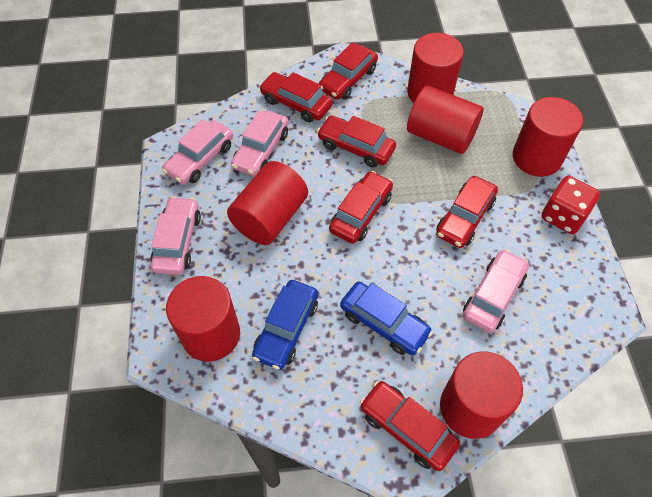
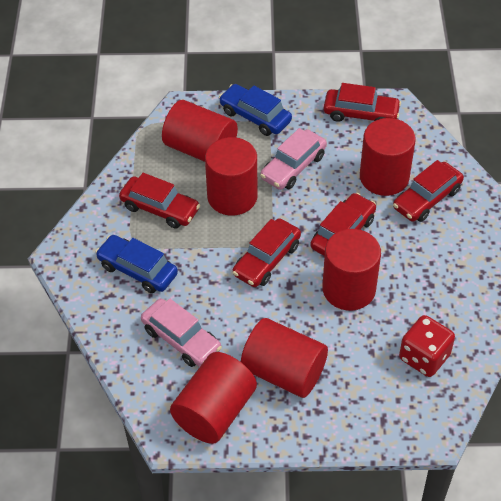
pink car: [150,196,201,275] [162,120,233,184] [231,110,289,176] [463,249,529,333] = 4 -> [141,299,222,367] [260,128,327,190] = 2
red car: [259,72,333,122] [317,115,396,167] [319,42,378,100] [329,171,393,244] [360,381,460,471] [436,176,498,248] = 6 -> [119,173,200,229] [232,218,301,287] [310,193,376,256] [324,83,401,122] [393,160,464,222] = 5

